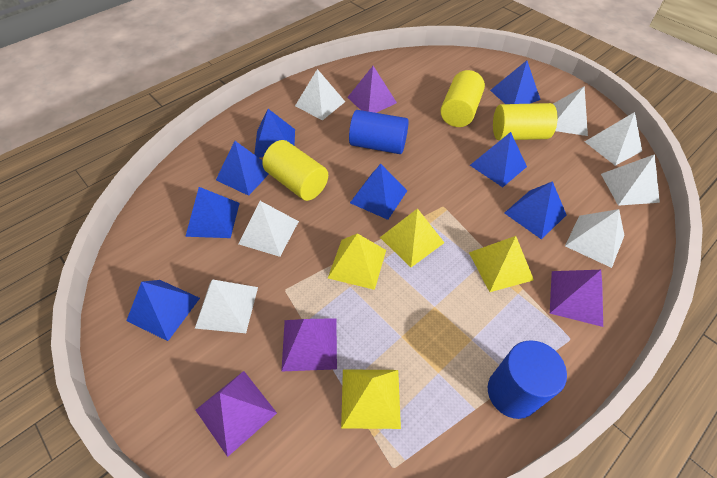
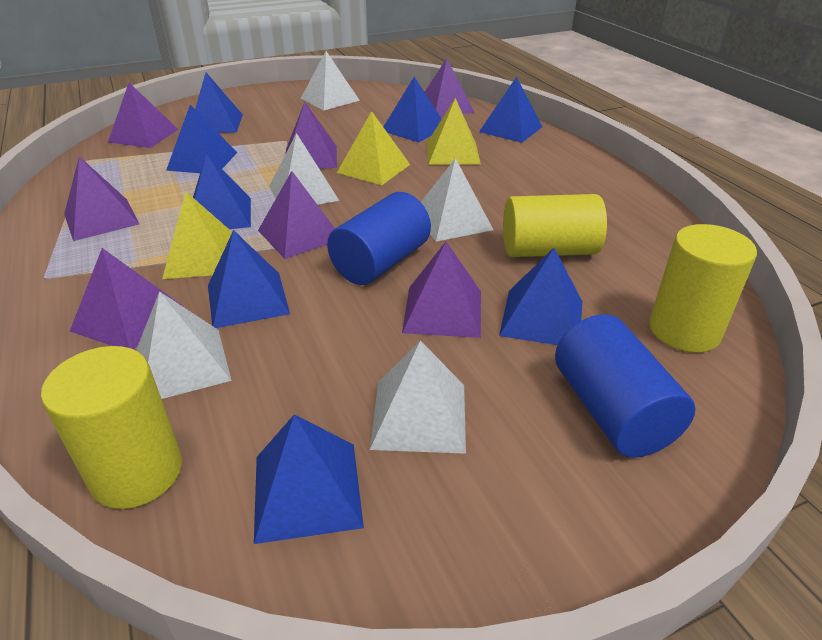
purple pyramid: [196,371,277,457] [281,318,337,372] [347,66,397,113] [550,270,603,327] = 4 -> [64,157,139,241] [70,248,184,349] [108,83,178,148] [258,171,335,259] [286,102,337,169] [402,242,481,338] [425,59,475,118] = 7
white pyramid: [195,279,258,333] [238,201,299,257] [295,69,345,121] [553,86,588,136] [565,209,625,268] [585,112,642,166] [601,154,660,206] = 7 -> [136,291,232,399] [270,133,339,205] [300,51,360,110] [370,340,466,454] [421,158,493,242] = 5
yellow pyramid: [328,233,386,290] [341,369,401,429] [380,208,445,267] [469,236,534,292] = 4 -> [162,192,232,279] [337,111,410,185] [427,98,481,165] = 3

